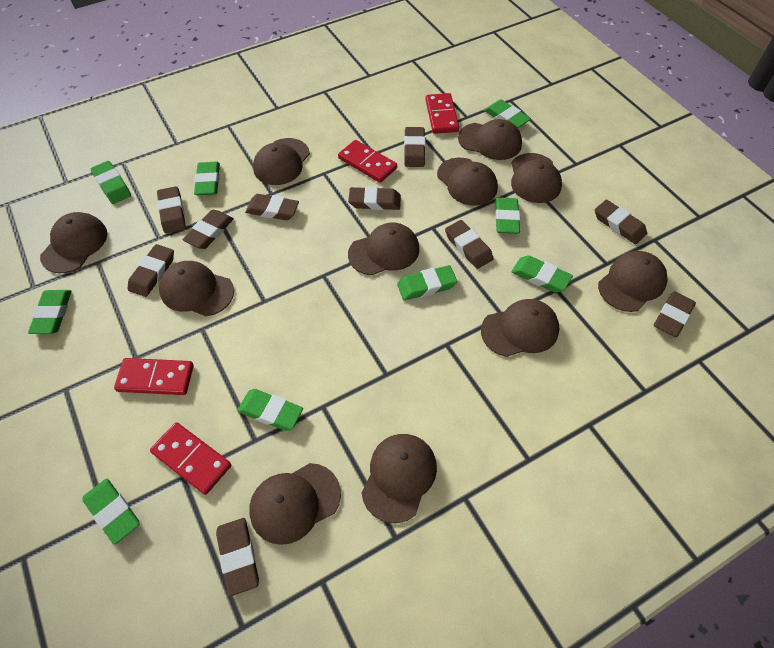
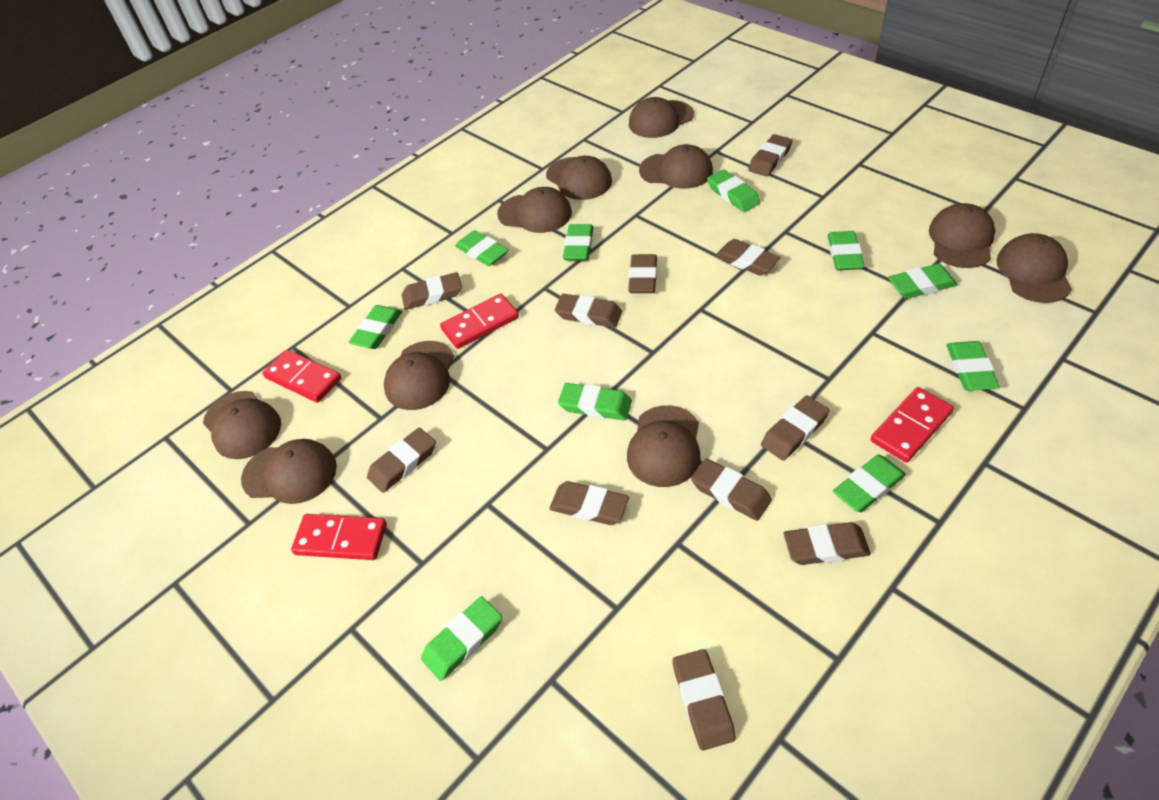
brown cap: [40,212,107,273] [159,261,234,316] [249,463,341,545] [253,138,310,185] [348,223,419,276] [362,434,437,523] [437,158,498,206] [458,119,522,160] [481,299,559,357] [511,153,562,203] [598,251,668,312] = 11 -> [203,391,281,459] [241,439,337,504] [384,341,454,410] [497,187,572,233] [546,156,612,200] [627,405,700,487] [629,97,694,138] [639,144,713,189] [929,203,995,268] [997,233,1072,303] = 10
brown eraser: [128,244,174,297] [157,186,186,234] [182,210,234,249] [216,518,259,596] [245,194,299,220] [348,187,401,210] [404,127,426,167] [445,220,494,269] [595,199,647,244] [654,291,696,337] = 10 -> [367,428,436,493] [402,272,462,310] [549,481,629,525] [555,294,622,328] [628,254,657,293] [672,649,736,750] [691,458,772,521] [715,239,781,276] [748,134,793,176] [761,395,830,461] [783,522,871,565] = 11
green eraser: [28,290,71,334] [82,479,140,545] [91,161,131,204] [194,162,220,195] [237,389,303,431] [397,265,457,301] [484,99,531,128] [495,197,520,234] [511,255,573,293] = 9 -> [349,305,402,349] [421,596,502,681] [455,230,508,266] [558,383,632,421] [563,224,594,261] [707,169,760,212] [827,231,864,270] [833,454,906,512] [888,264,958,299] [947,341,1000,391] = 10

